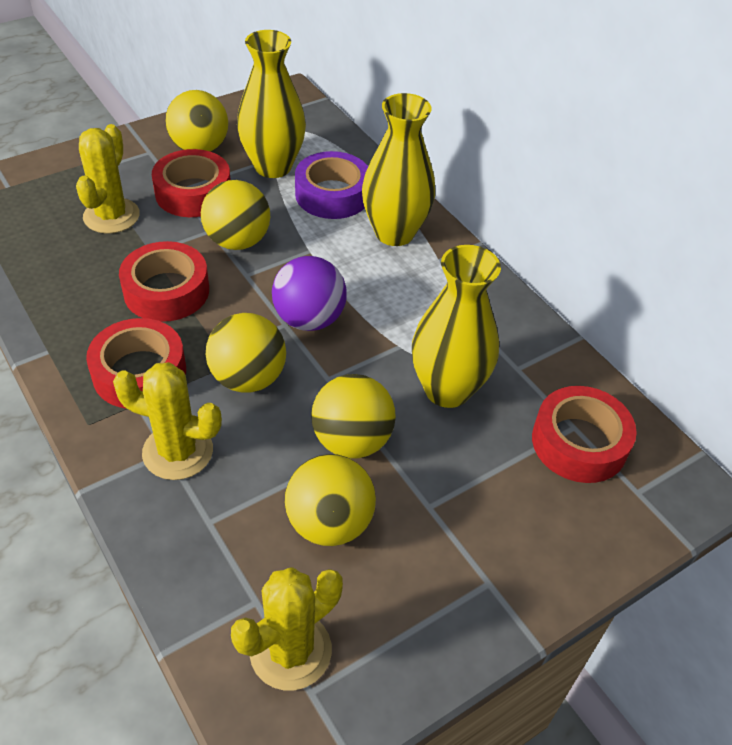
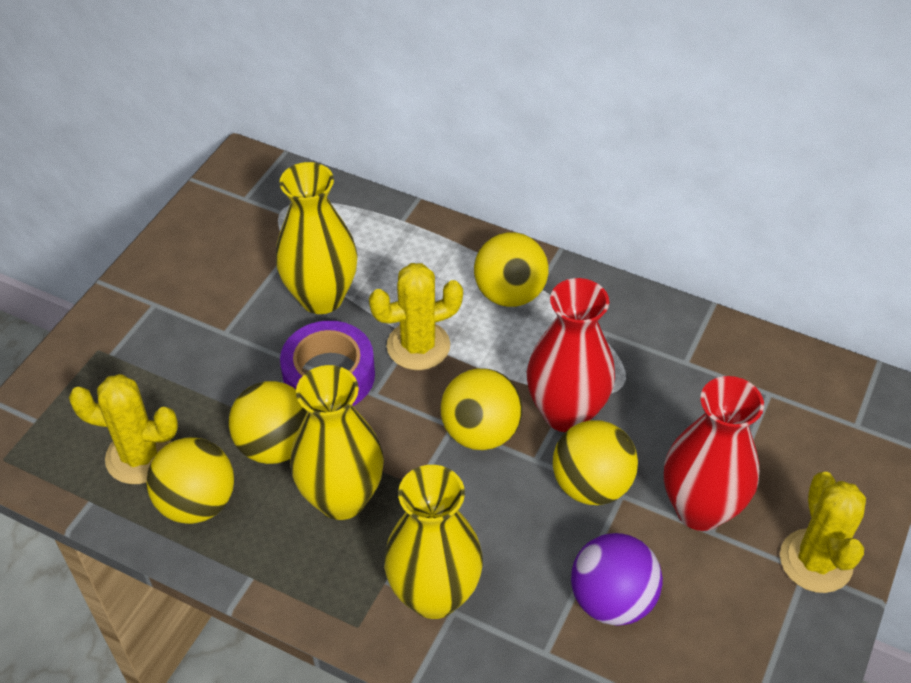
red tape: [86,318,186,409] [119,241,209,322] [152,149,231,217] [532,386,637,483] = 4 -> none = 0
red vase: none = 0 -> [527,278,615,432] [664,376,764,531] = 2

